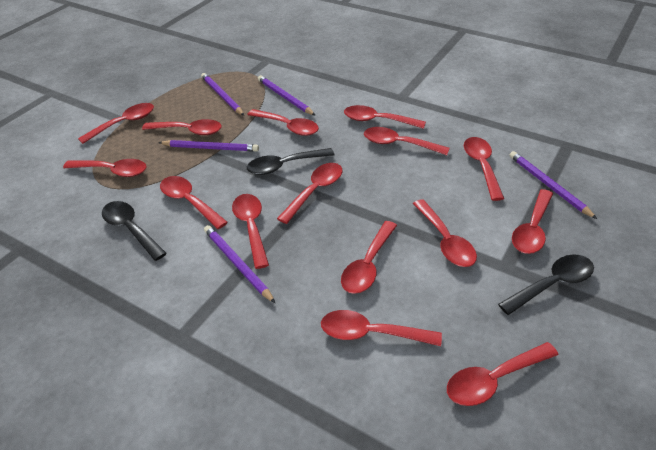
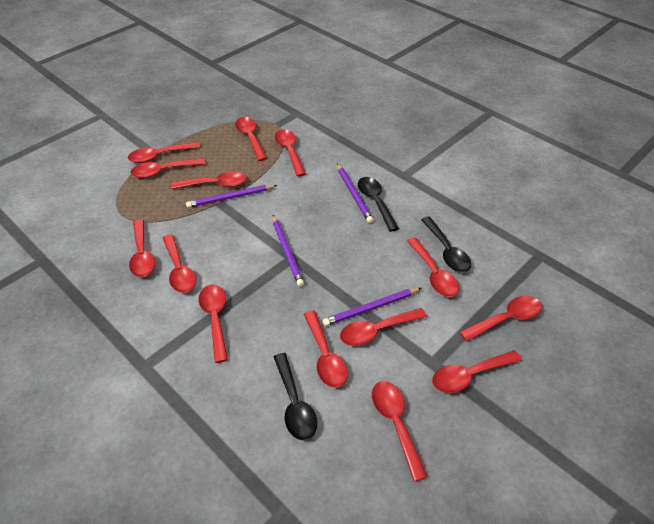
purple pencil: [159,140,259,152] [201,73,244,116] [204,225,275,303] [258,75,315,115] [510,151,597,219] = 5 -> [186,185,277,208] [273,215,304,287] [323,288,421,326] [337,163,373,223] = 4
red spoon: [63,159,147,177] [78,103,154,144] [142,119,222,135] [160,176,228,229] [232,194,269,269] [247,109,319,136] [277,163,342,224] [321,310,442,346] [341,221,397,294] [344,105,426,129] [364,127,450,155] [413,199,477,267] [447,342,558,406] [464,137,504,201] [512,189,553,254] = 15 -> [128,142,200,163] [129,219,155,277] [130,158,205,178] [163,234,196,293] [171,171,247,189] [199,285,228,363] [235,117,267,161] [275,129,306,177] [304,311,348,388] [340,308,427,346] [372,381,428,481] [407,237,459,297] [432,350,521,393] [460,296,542,341] = 14

